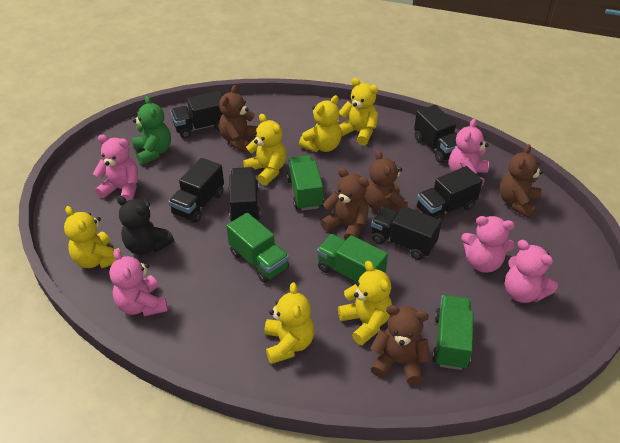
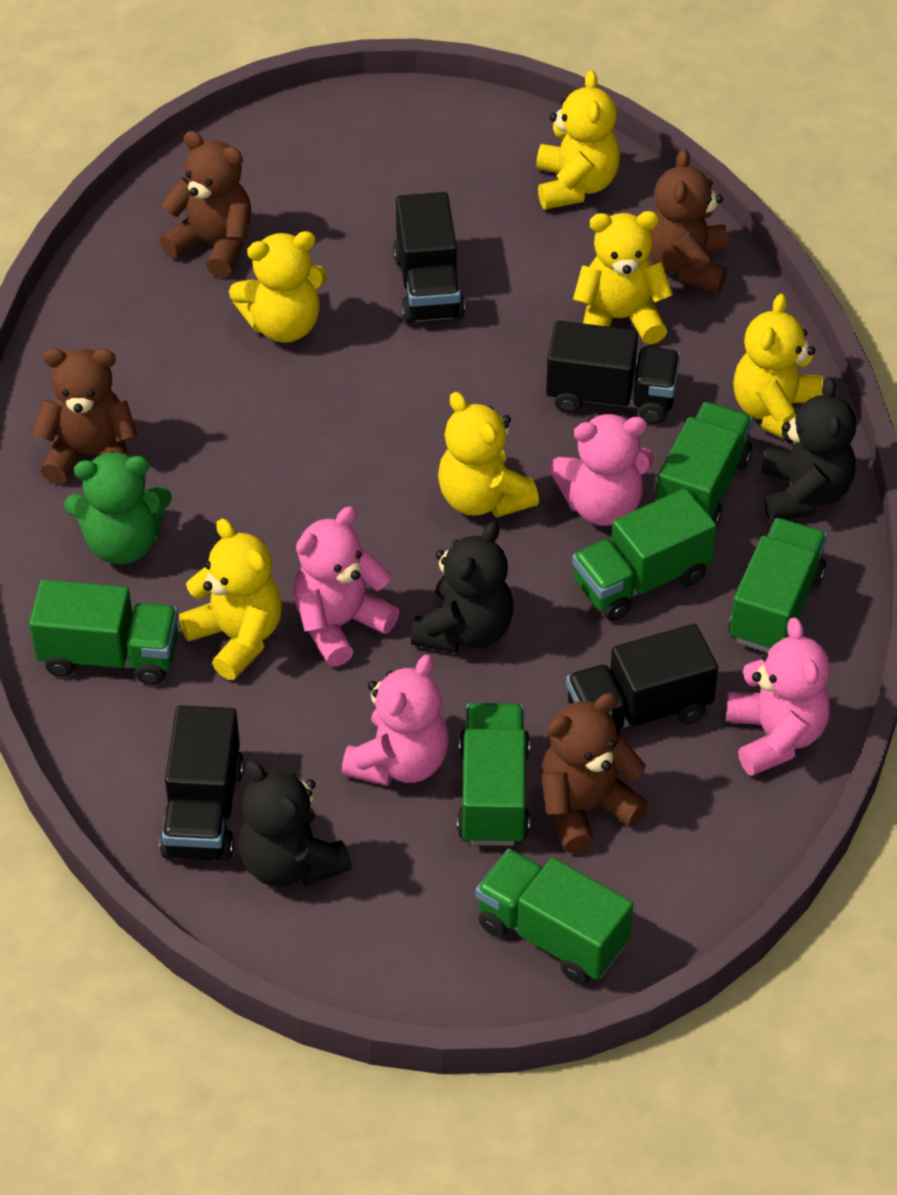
black teddy bear: [117,196,174,255] = 1 -> [238,760,352,887] [411,521,513,653] [761,377,856,523] = 3
black truck: [168,158,224,223] [170,91,223,138] [229,167,261,222] [371,206,442,260] [414,105,457,163] [417,166,483,221] = 6 -> [159,705,244,861] [393,192,465,324] [546,320,680,424] [566,624,718,736] = 4
brown teddy bear: [219,85,258,153] [320,168,369,240] [365,150,408,212] [370,305,430,384] [499,144,543,218] = 5 -> [32,348,137,484] [160,131,251,278] [541,693,649,854] [650,149,729,293] = 4
green truck: [226,213,289,283] [287,155,324,211] [317,234,388,284] [432,295,473,370] = 4 -> [29,579,178,685] [457,703,530,846] [476,849,633,985] [572,488,716,621] [655,402,753,527] [729,518,827,652] = 6
pink teddy bear: [93,134,138,201] [109,249,168,316] [449,119,489,188] [461,216,515,273] [505,240,558,303] = 5 -> [293,507,399,667] [342,654,449,786] [549,414,654,526] [726,617,830,776] = 4

